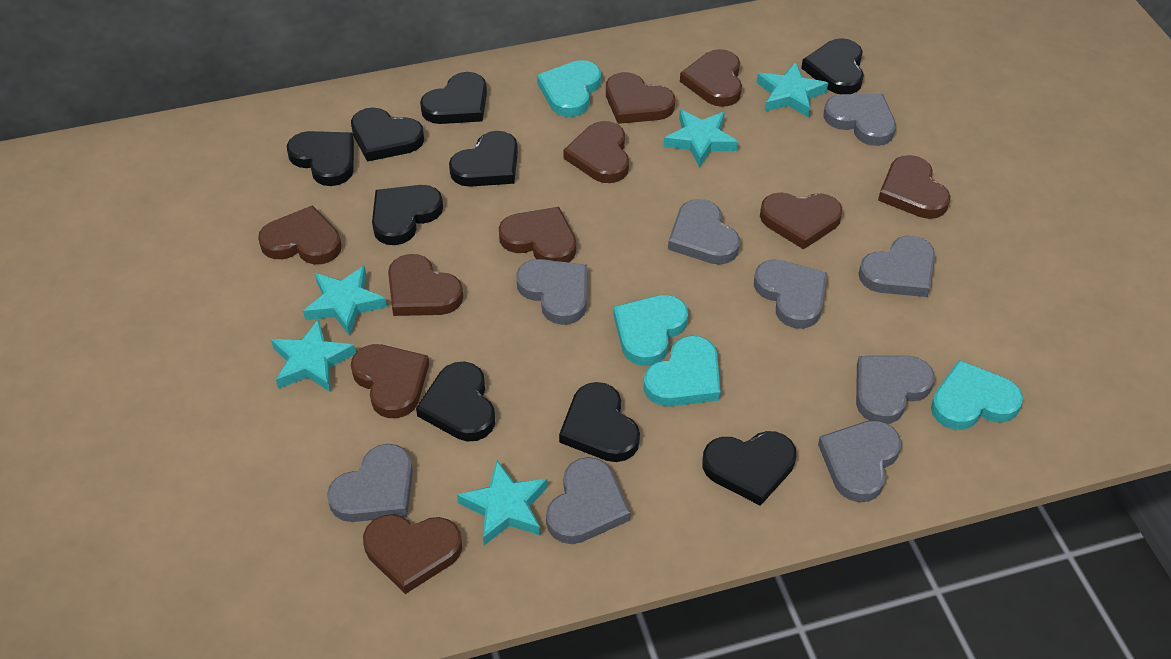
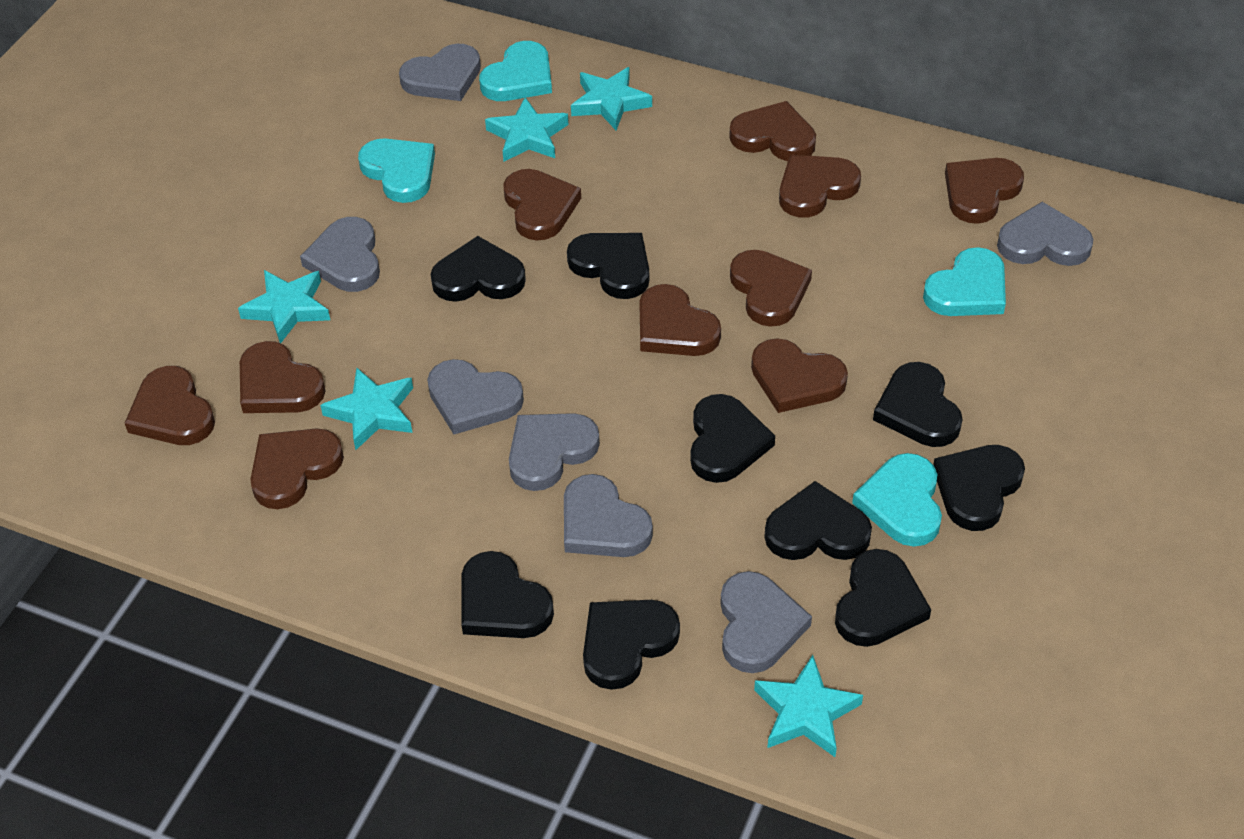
grey heart: [327,444,413,522] [516,259,587,325] [546,457,630,544] [668,199,740,265] [754,259,828,329] [818,420,901,502] [824,94,896,146] [856,356,935,424] [859,236,935,297] = 9 -> [300,217,380,292] [399,44,481,101] [427,359,524,434] [509,413,600,491] [564,474,653,557] [720,571,812,673] [997,202,1093,266] = 7

